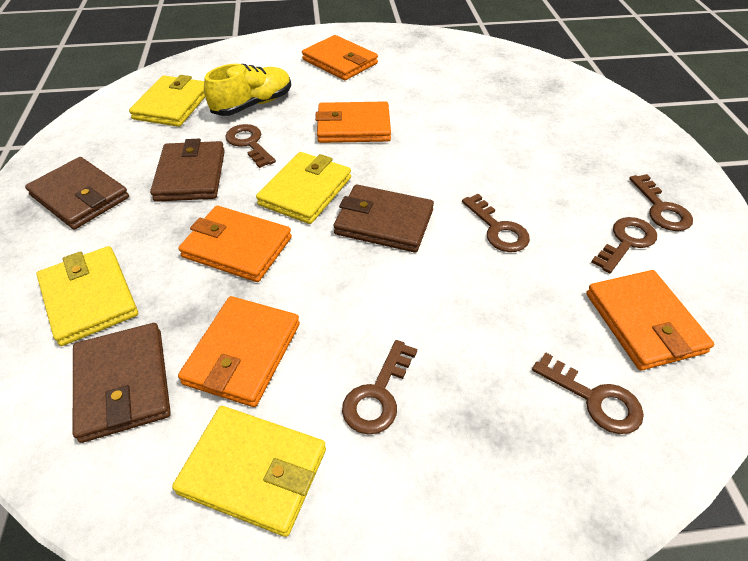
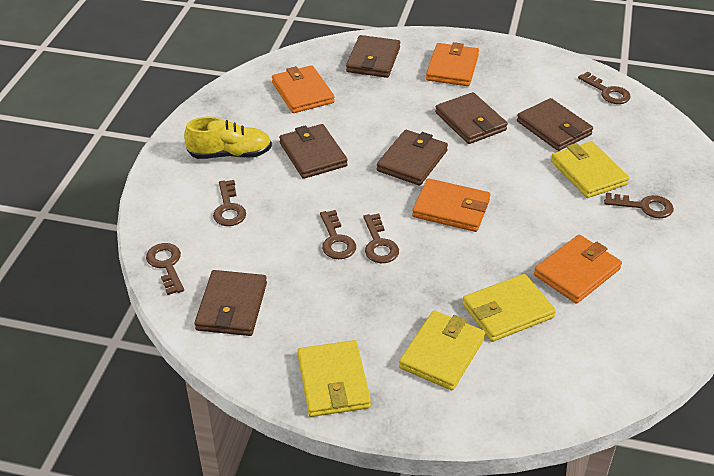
brown wallet: [25,157,129,229] [73,323,171,443] [150,139,225,202] [333,184,434,253] = 4 -> [194,270,267,336] [279,124,348,179] [346,35,400,78] [377,130,448,186] [435,92,508,144] [517,98,593,151] = 6
orange wallet: [178,206,292,282] [178,296,300,407] [302,35,378,80] [315,101,391,143] [586,270,714,370] = 5 -> [272,65,335,113] [412,178,490,232] [426,42,479,86] [534,235,622,304] = 4

